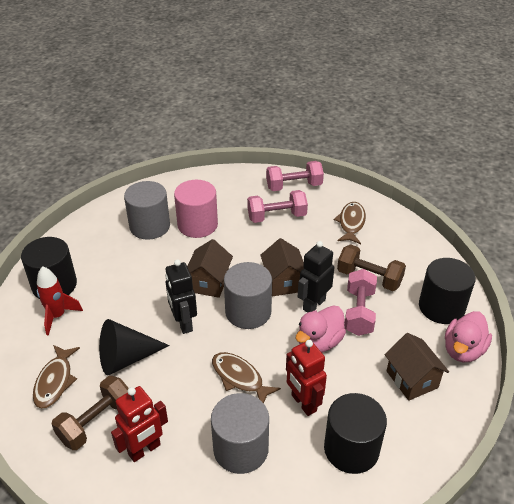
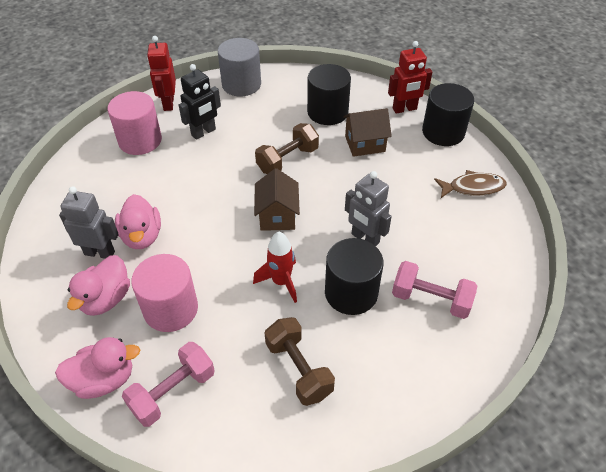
black cone: [99,319,170,375] = 1 -> none = 0
black robot: [165,259,197,334] [298,241,334,312] = 2 -> [179,64,221,140] = 1
brown fish: [33,345,80,409] [212,352,281,404] [334,202,366,244] = 3 -> [434,170,507,198] = 1
brown house: [187,239,233,298] [260,238,304,296] [385,333,449,401] = 3 -> [254,168,300,231] [343,108,392,157] = 2
grey cylinder: [124,181,170,240] [211,393,269,474] [224,262,272,329] = 3 -> [218,38,261,96] = 1
grey robot: none = 0 -> [59,186,119,259] [345,171,392,246] = 2
pink cylinder: [174,180,218,238] = 1 -> [108,91,162,155] [131,254,198,332] = 2
pink duck: [296,305,346,353] [445,311,492,362] = 2 -> [55,337,140,399] [67,255,130,316] [115,194,161,249] = 3
pink dumbbell: [247,190,308,223] [266,161,324,191] [344,269,377,336] = 3 -> [122,342,215,427] [392,261,477,319] = 2

